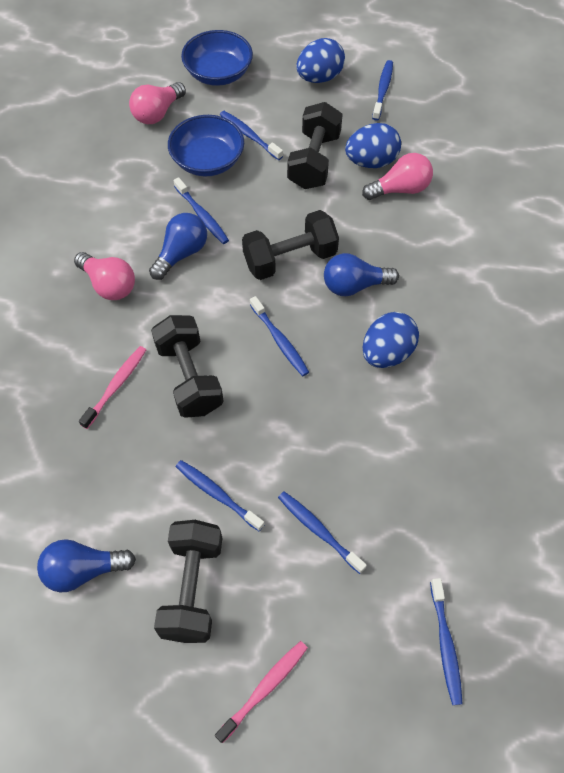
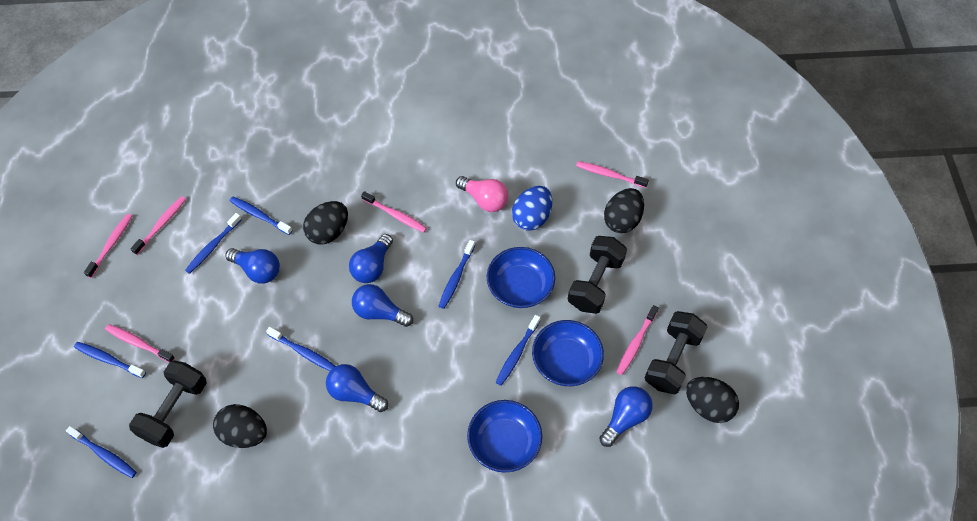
black dumbbell: [151,315,224,418] [154,520,222,643] [242,210,339,280] [287,102,343,189] = 4 -> [129,360,207,448] [568,236,627,314] [645,311,708,394] = 3
black egg: none = 0 -> [213,404,267,448] [303,201,348,245] [604,188,644,233] [686,377,739,423] = 4
blue bowl: [168,115,244,177] [181,30,253,86] = 2 -> [467,400,542,473] [487,247,555,308] [532,320,604,386] = 3
blue egg: [296,38,345,83] [345,123,401,168] [363,312,419,368] = 3 -> [512,186,552,231] = 1
blue light bulb: [37,539,136,592] [149,213,207,280] [324,253,399,296] = 3 -> [225,248,280,284] [326,364,388,412] [349,234,393,283] [352,284,413,327] [599,386,653,447] = 5
pink light bulb: [74,252,135,300] [129,82,186,124] [362,153,433,200] = 3 -> [456,176,508,212] = 1
pink toothbrush: [79,346,146,429] [215,641,308,743] = 2 -> [84,213,132,278] [105,324,175,362] [130,196,186,255] [361,191,427,233] [576,161,649,188] [616,305,658,375] = 6

